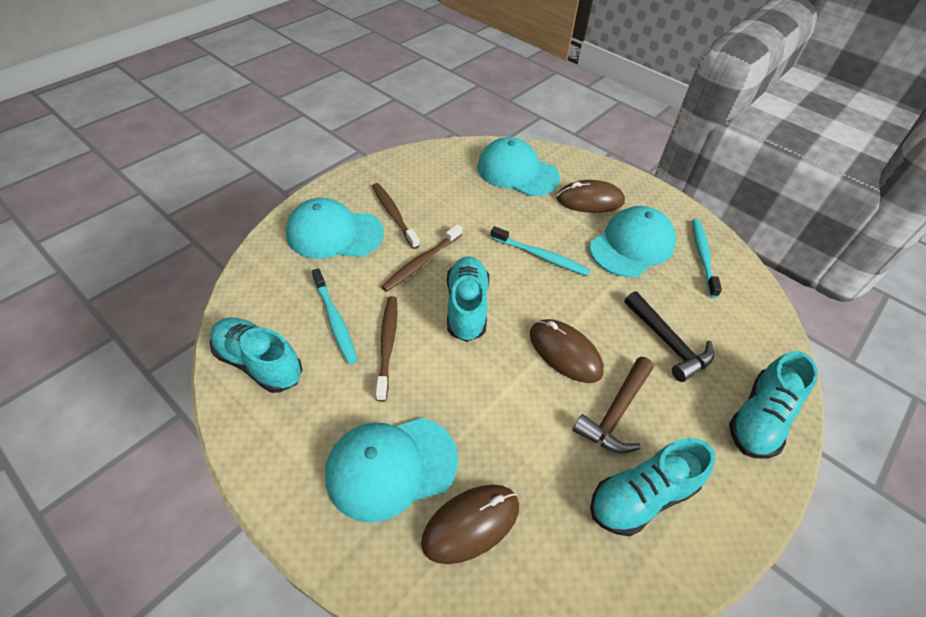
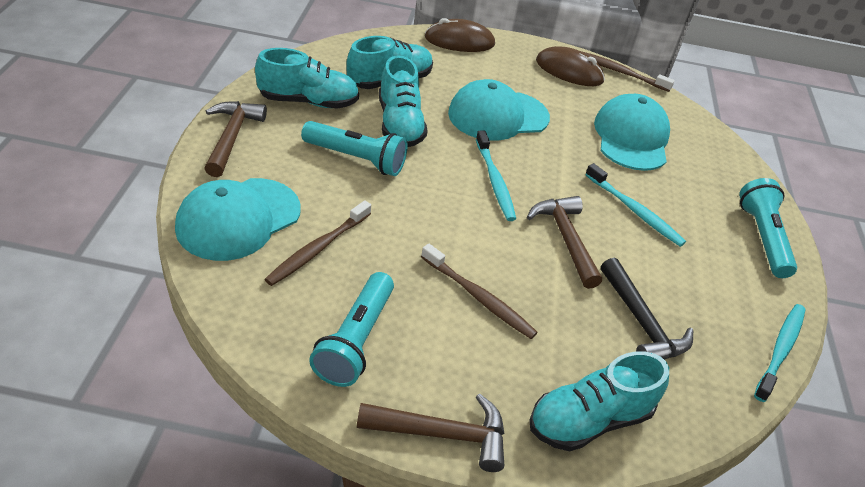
brown hammer: [573,357,654,454] = 1 -> [204,101,267,177] [357,394,505,472] [527,196,602,289] = 3
brown mouse: [421,485,519,564] [530,319,604,383] [557,180,625,213] = 3 -> [425,18,495,52] [536,46,605,86] = 2
turquoise cap: [286,198,384,259] [325,418,458,523] [477,137,560,196] [589,206,676,277] = 4 -> [175,178,301,261] [448,79,550,141] [594,94,670,171] = 3
turquoise flashlight: none = 0 -> [301,121,408,176] [309,272,394,387] [739,178,797,278] = 3

